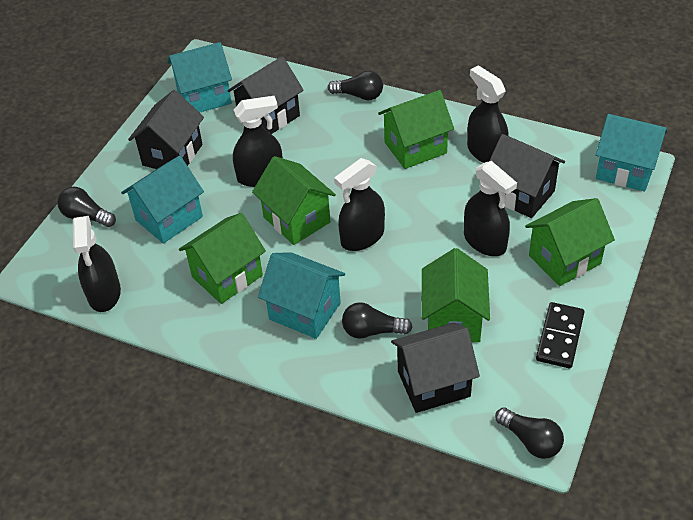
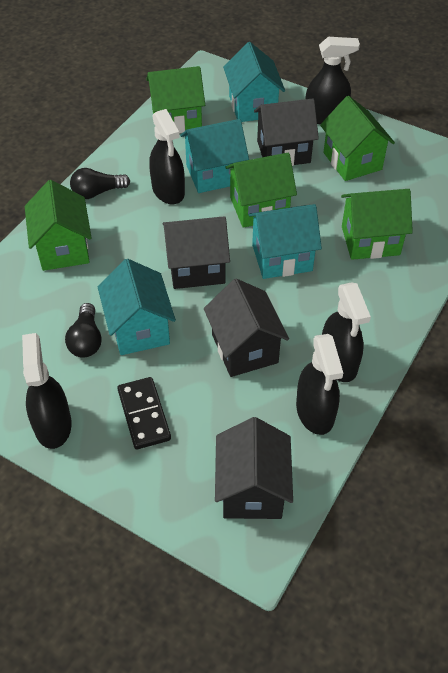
black light bulb: [57,187,116,227] [328,71,383,100] [342,302,412,339] [495,407,564,459] = 4 -> [65,303,102,358] [70,168,130,199] = 2

